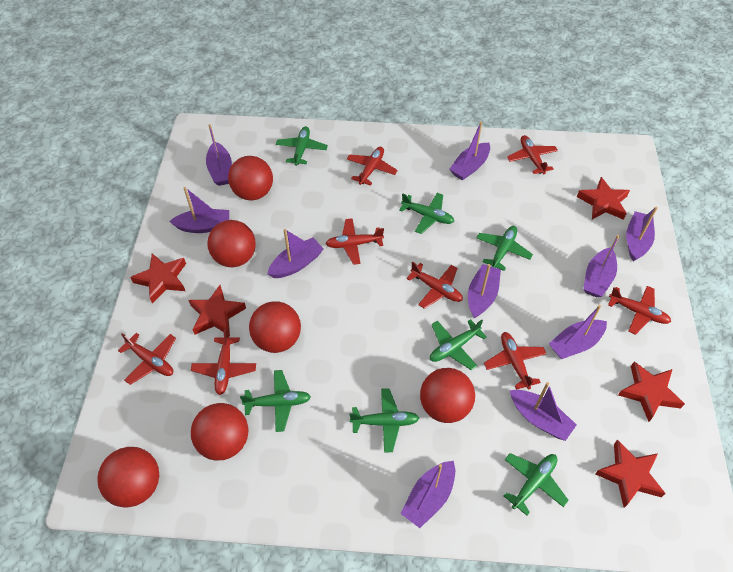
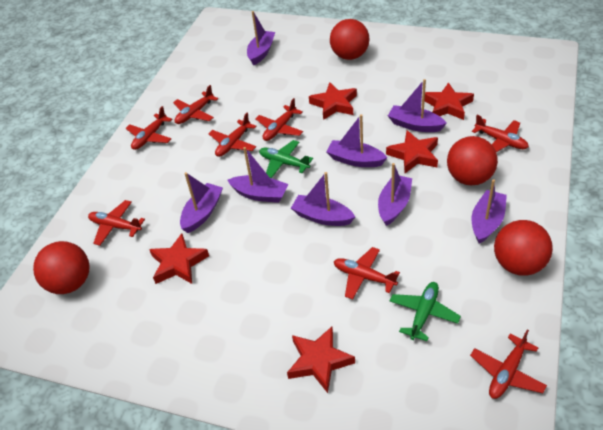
green plane: [240,370,311,432] [276,126,328,166] [349,388,419,453] [399,193,454,234] [430,319,487,370] [477,226,533,271] [504,453,569,516] = 7 -> [259,140,313,178] [390,282,461,341] = 2
purple boat: [169,187,229,233] [206,124,232,186] [268,229,324,278] [401,461,455,528] [450,122,490,180] [468,264,501,318] [510,382,577,441] [549,305,607,359] [583,235,619,297] [626,207,658,262] = 10 -> [180,172,223,233] [227,147,288,203] [247,11,275,65] [291,172,355,226] [326,114,387,167] [378,163,412,226] [388,79,447,132] [472,179,507,244] = 8
red ball: [97,447,159,508] [191,403,248,461] [207,220,256,267] [228,156,273,201] [249,301,301,353] [420,368,475,423] = 6 -> [33,241,90,294] [330,19,369,60] [447,136,498,185] [494,220,553,276] = 4

